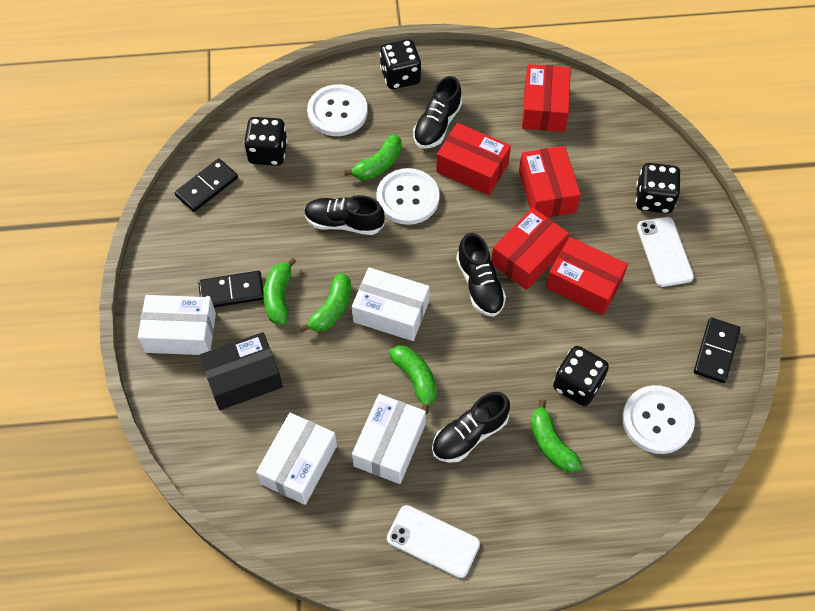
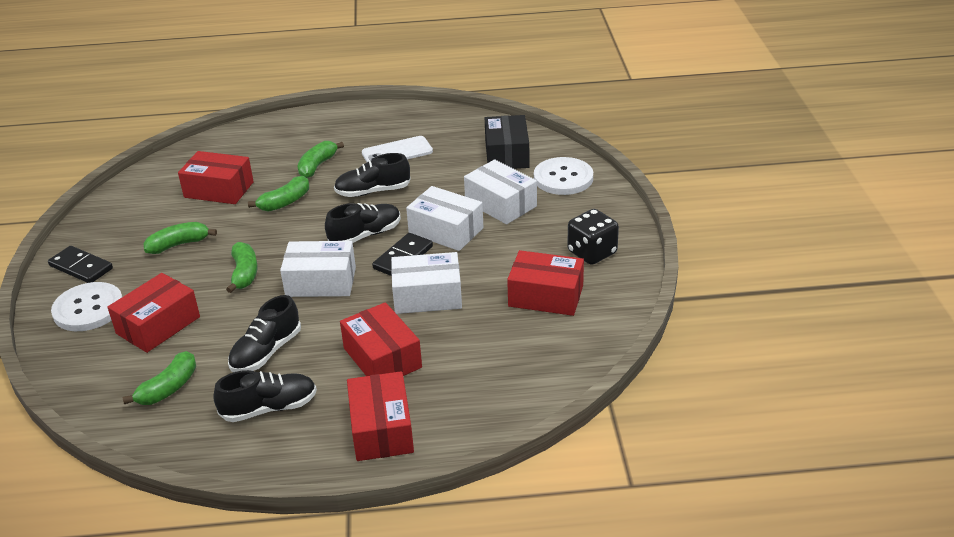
black dice: [244,117,288,166] [380,39,422,89] [553,346,609,406] [636,163,681,213] = 4 -> [567,209,619,265] = 1
black domino: [175,158,238,212] [198,271,264,308] [694,318,740,383] = 3 -> [48,246,113,283] [372,233,433,276] = 2
white button: [307,84,368,136] [376,168,440,225] [622,385,695,454] = 3 -> [51,282,122,331] [534,157,593,195] = 2
white phone: [387,505,480,578] [637,217,694,287] = 2 -> [362,136,433,162] = 1

